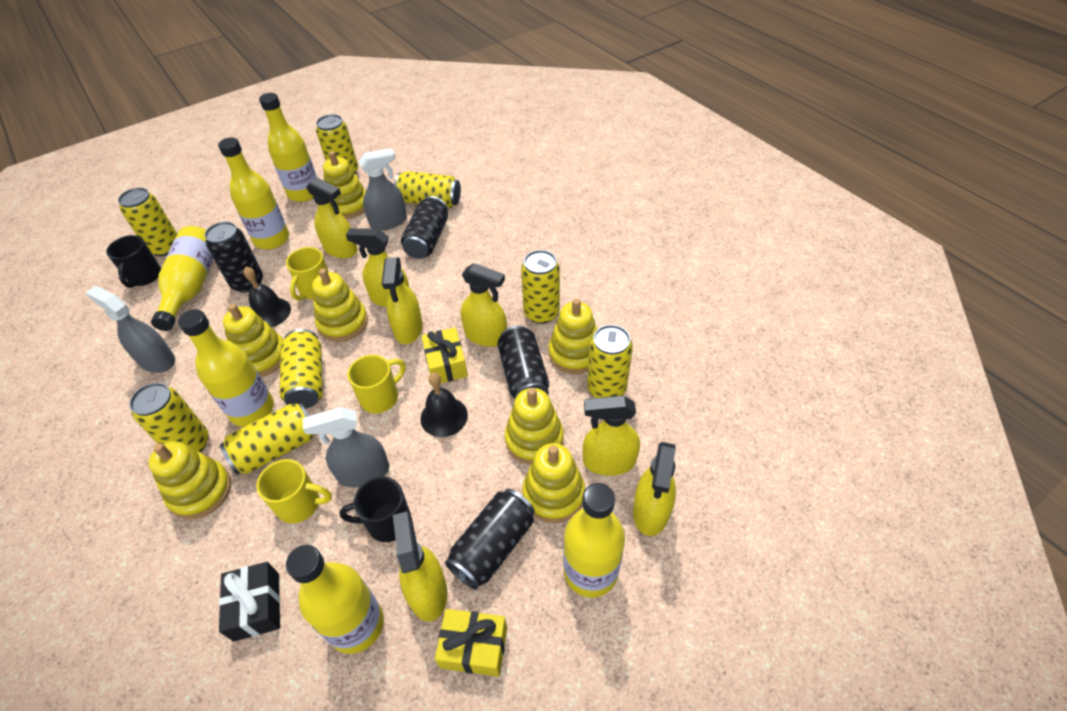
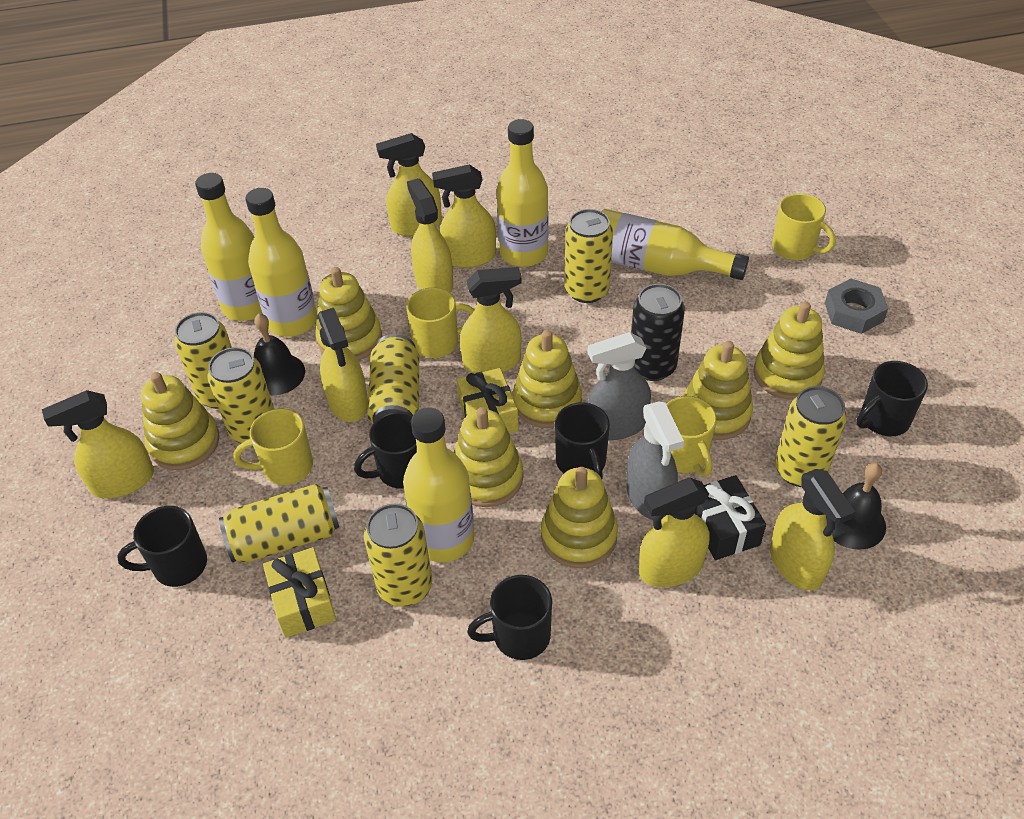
black can: [205,222,263,293] [401,196,448,259] [445,489,535,590] [497,326,549,399] = 4 -> [631,284,685,381] = 1
black mug: [106,235,161,288] [339,477,411,542] = 2 -> [117,506,207,587] [354,412,417,489] [467,575,552,660] [555,402,610,479] [856,361,928,436] = 5
grey nut: none = 0 -> [825,279,888,334] = 1
grey spray bottle: [86,286,175,373] [303,407,389,488] [359,148,407,230] = 3 -> [587,332,651,440] [627,401,684,520] = 2
yellow bottle: [151,226,213,331] [178,309,274,427] [218,138,289,250] [259,93,317,202] [286,545,384,654] [563,483,625,598] = 6 -> [195,173,263,321] [245,188,317,337] [403,407,475,562] [497,119,548,267] [601,209,749,280] = 5
yellow can: [118,188,177,257] [129,383,209,452] [220,402,315,474] [280,329,323,409] [316,114,358,174] [394,171,461,208] [521,250,560,324] [587,325,633,398] = 8 -> [174,312,232,409] [207,347,274,443] [219,484,339,563] [364,504,432,607] [367,334,419,424] [565,209,613,303] [775,386,847,487] = 7
yellow mug: [257,459,332,524] [286,247,329,301] [348,355,405,413] = 3 -> [233,409,313,485] [406,287,475,358] [666,396,717,476] [772,193,836,260] = 4
yellow spray bottle: [306,177,358,258] [346,228,409,307] [382,257,423,344] [393,512,447,622] [461,263,507,347] [583,395,640,476] [633,442,676,536] = 7 -> [42,390,154,498] [318,308,368,422] [376,133,442,236] [407,178,453,293] [432,164,496,268] [460,267,522,373] [639,478,709,587] [770,469,855,590] = 8

